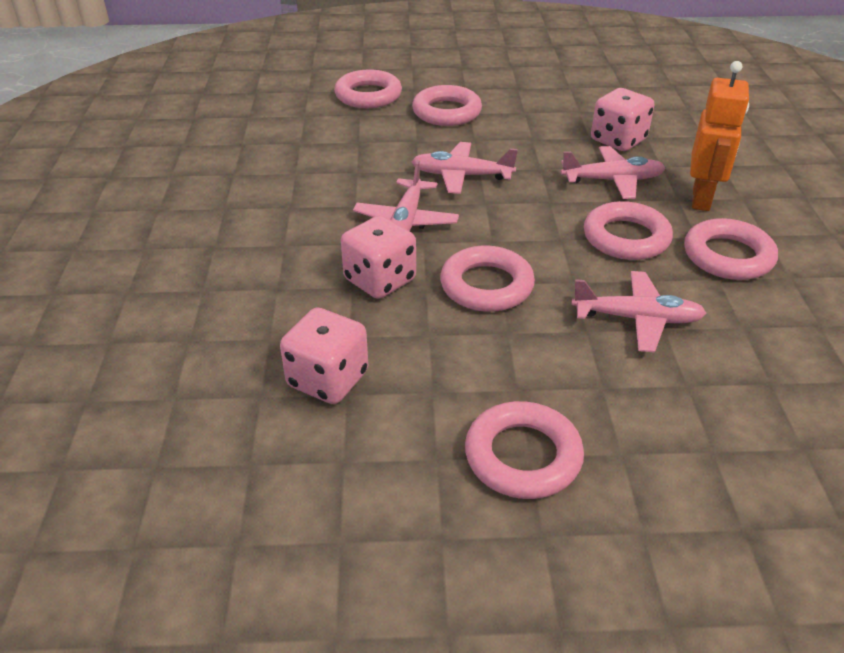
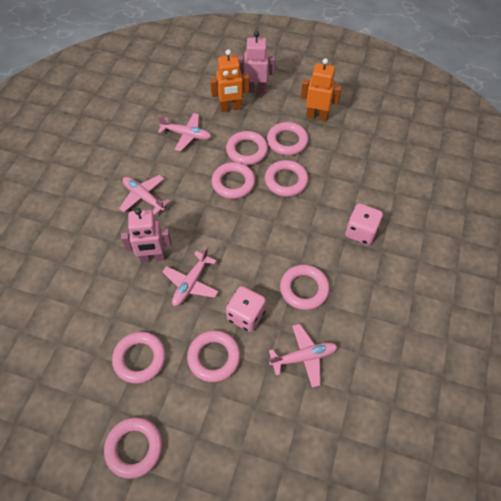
orange robot: [690,61,749,211] = 1 -> [210,49,249,112] [301,58,342,121] = 2
pink dice: [280,308,368,404] [341,215,416,299] [591,88,654,151] = 3 -> [226,286,266,332] [345,203,383,245] = 2
pink ring: [334,69,402,108] [412,85,482,126] [440,246,535,312] [465,401,584,499] [584,201,673,260] [684,218,778,280] = 6 -> [104,417,162,479] [112,332,166,384] [187,330,240,382] [211,162,255,199] [226,131,268,165] [265,160,308,197] [267,122,309,156] [280,265,330,310] = 8
pink robot: none = 0 -> [121,208,172,262] [238,31,275,93] = 2

